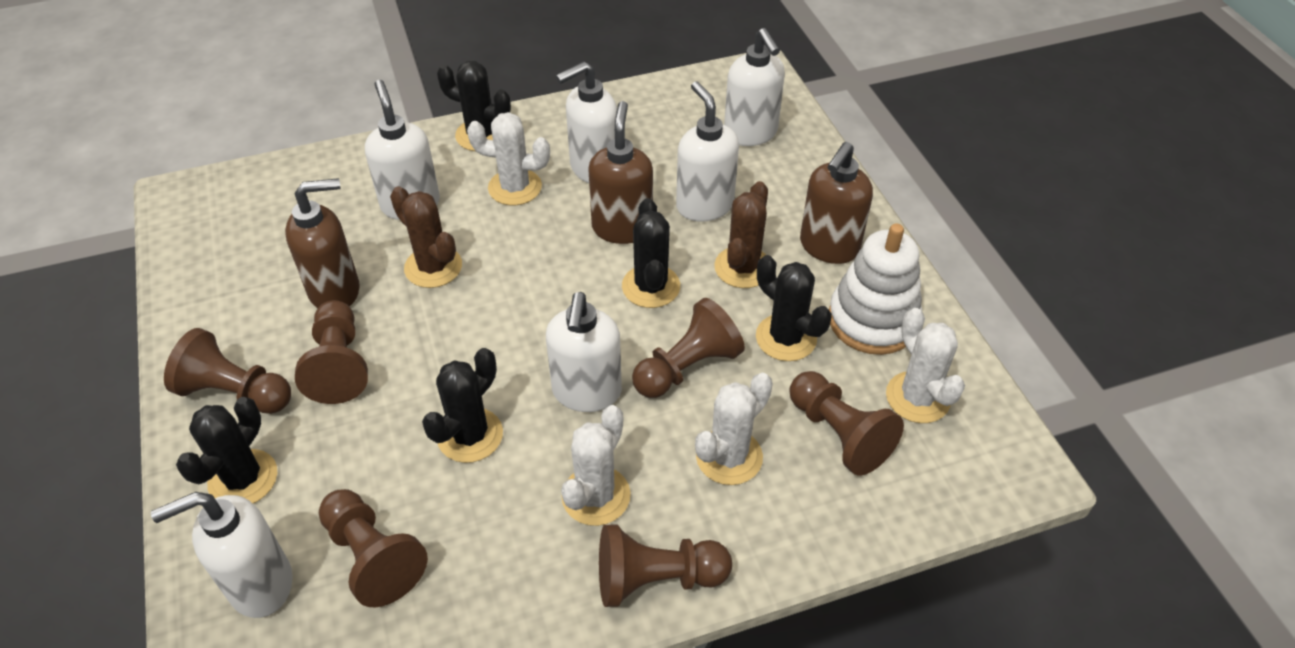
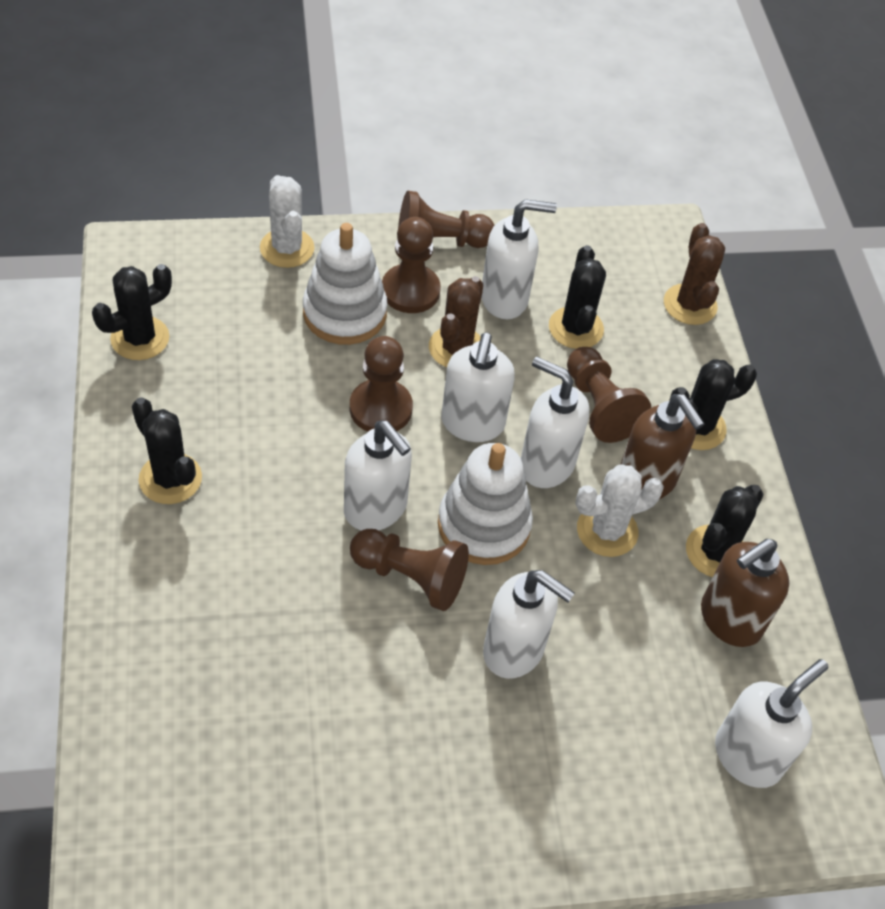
brown pawn: [164,328,291,414] [295,300,368,404] [319,489,428,607] [599,525,732,607] [632,298,745,398] [790,371,904,476] = 6 -> [350,336,413,432] [350,529,469,611] [382,217,441,313] [398,191,495,248] [567,347,651,443] = 5
brown soap dispenser: [285,178,360,308] [588,101,653,244] [800,142,873,264] = 3 -> [621,394,705,499] [701,539,789,647] = 2
white cactus: [467,112,550,205] [561,405,631,526] [695,373,773,485] [886,308,965,423] = 4 -> [260,175,315,268] [575,464,664,557] = 2
white stacking toy: [829,224,922,355] = 1 -> [303,223,388,345] [438,443,533,565] = 2

